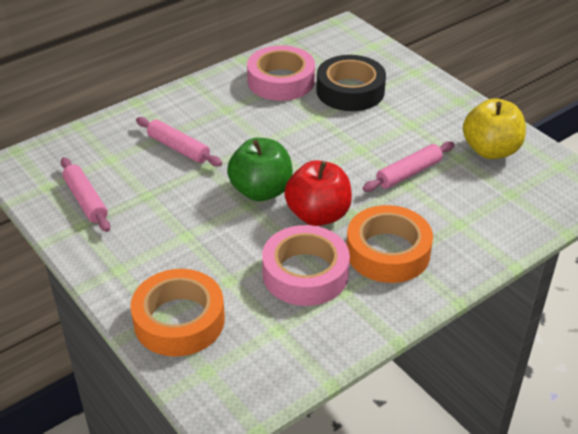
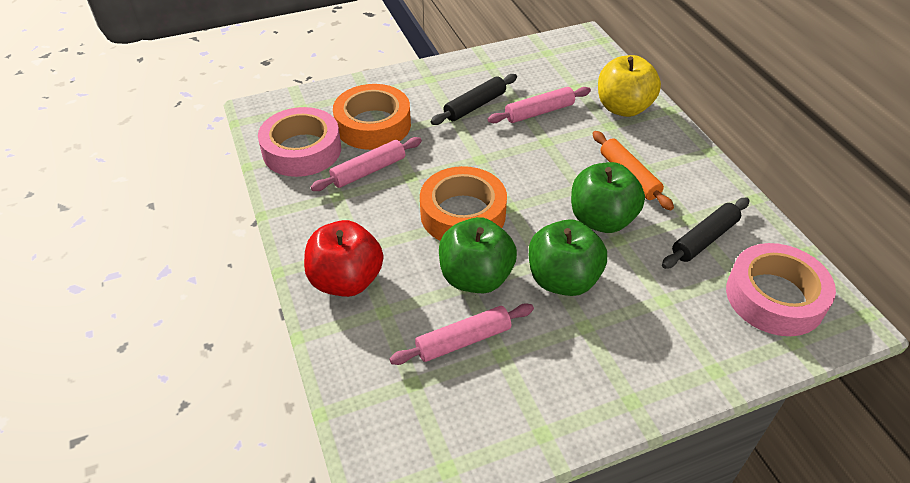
black rolling pin: none = 0 -> [431,74,517,125] [662,198,750,269] = 2
black tape: [316,55,386,111] = 1 -> none = 0
green apple: [227,138,293,201] = 1 -> [439,217,517,293] [529,219,607,296] [571,162,645,233] = 3
orange rolling pin: none = 0 -> [592,131,674,210] = 1

